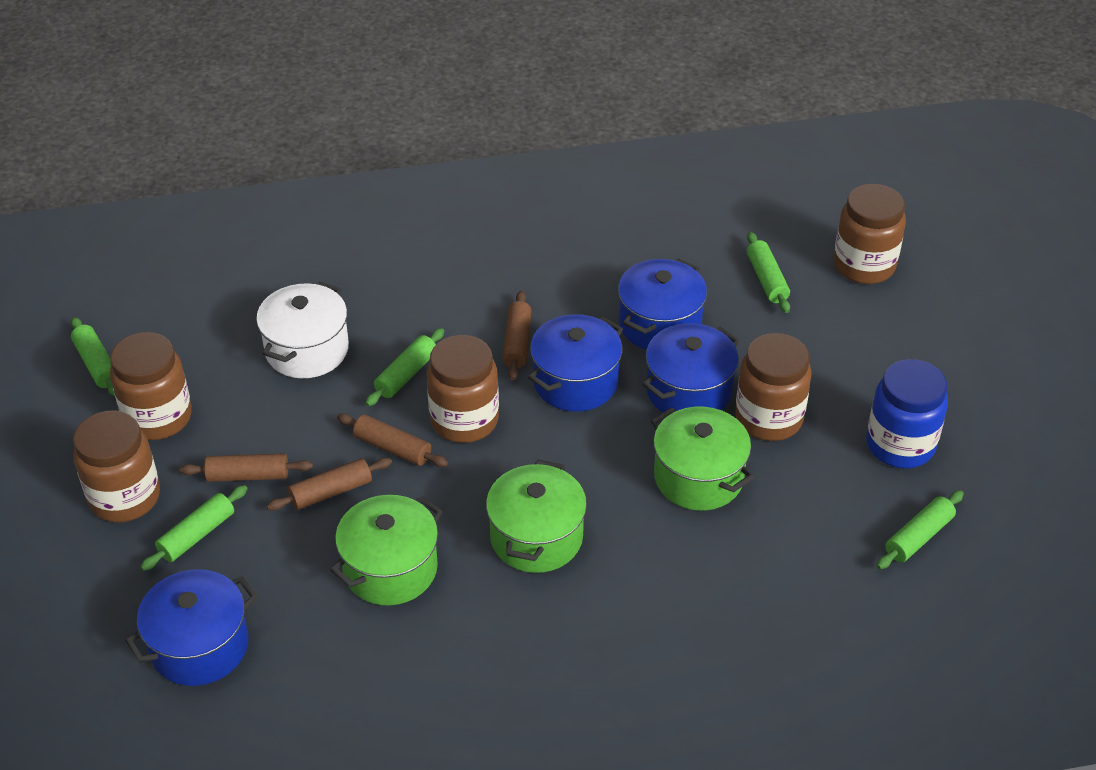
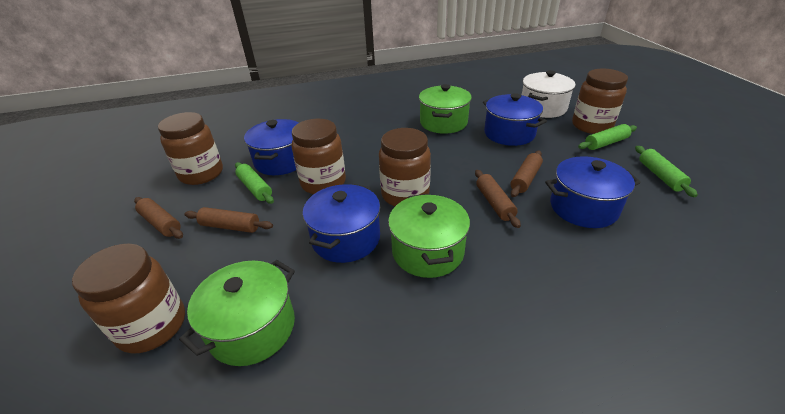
blue jar: [866,359,948,468] = 1 -> none = 0
green rolling pin: [71,317,115,397] [140,485,248,571] [365,328,444,406] [747,232,790,313] [876,490,964,569] = 5 -> [235,162,274,204] [578,124,637,150] [635,146,698,197] = 3

